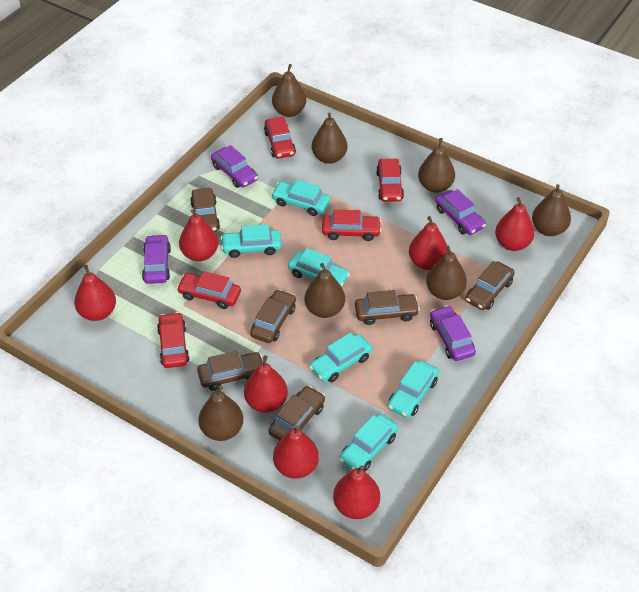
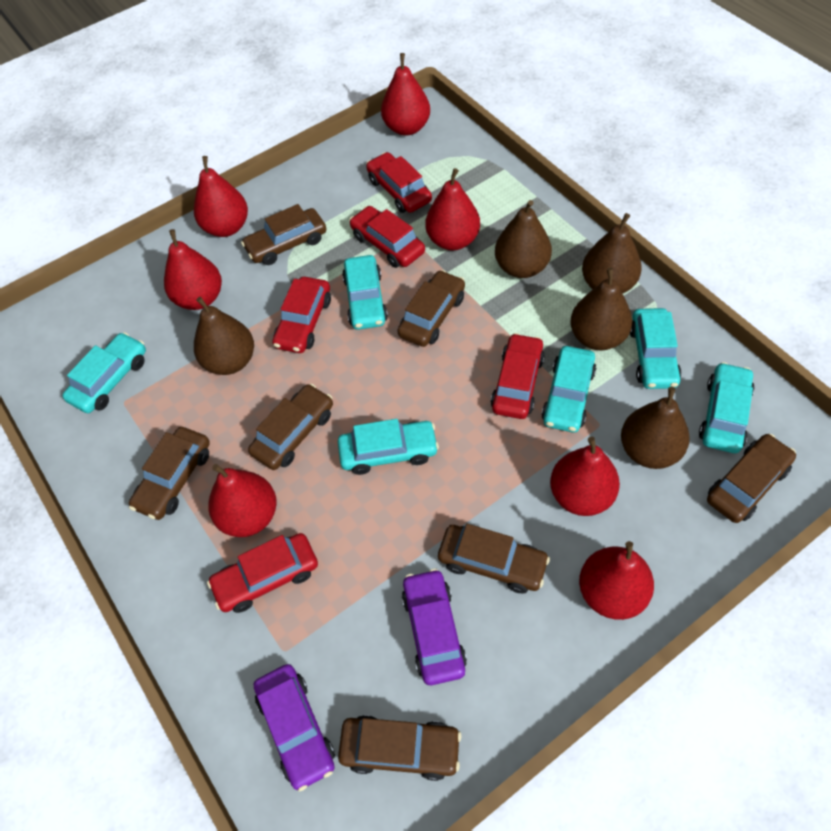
brown car: [190,188,220,232] [197,351,263,391] [250,289,296,343] [268,386,325,441] [355,290,420,325] [465,261,515,310] = 6 -> [129,427,210,520] [241,204,326,265] [248,384,333,470] [338,715,461,781] [397,270,465,347] [438,524,550,594] [707,434,796,523] = 7
brown pear: [198,385,243,441] [272,64,306,117] [304,263,345,318] [312,113,348,164] [418,138,455,193] [426,246,467,300] [532,184,571,236] = 7 -> [194,297,254,375] [495,200,552,278] [570,267,632,350] [582,213,642,294] [621,387,690,469] = 5
purple car: [142,234,171,284] [211,145,258,188] [430,305,476,361] [435,189,486,235] = 4 -> [254,664,335,792] [402,568,467,685] = 2

